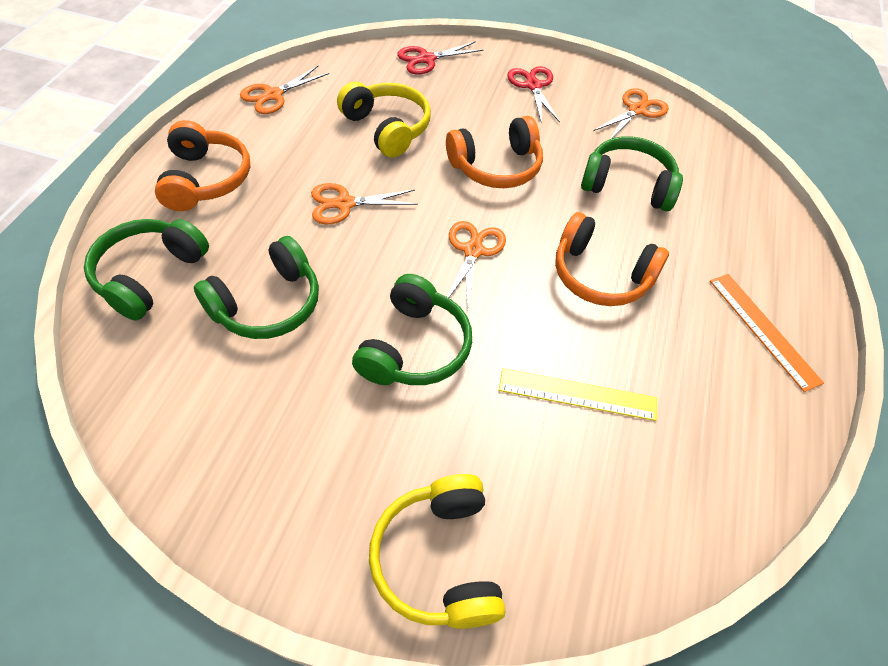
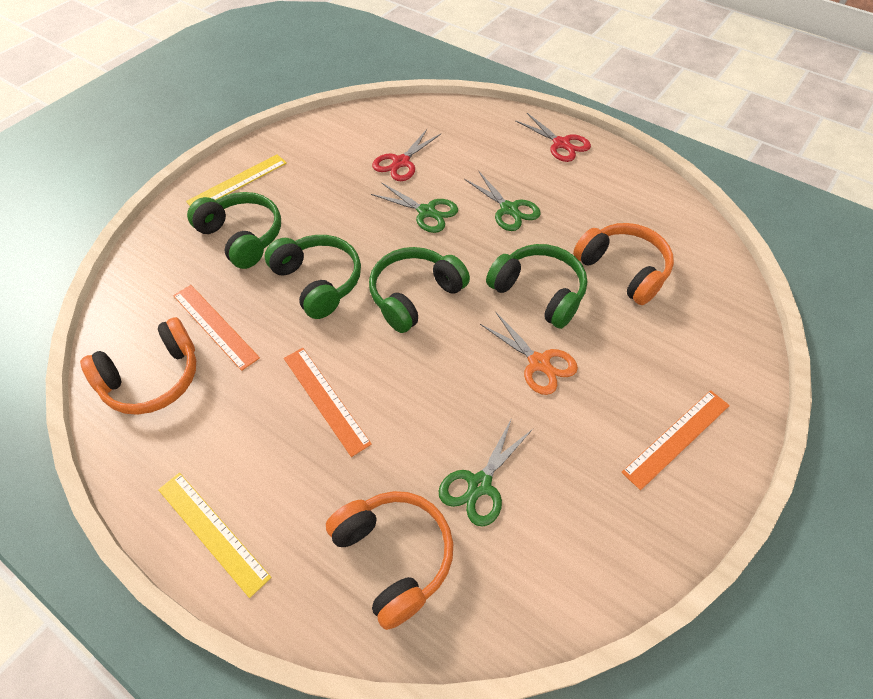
green scissors: none = 0 -> [371,182,458,233] [439,418,533,527] [464,171,541,231] = 3
orange ruler: [710,274,824,392] = 1 -> [173,285,260,371] [284,348,372,457] [621,390,730,490] = 3
orange scissors: [240,66,329,114] [311,183,418,224] [447,221,506,307] [593,88,669,139] = 4 -> [480,312,578,395] = 1
yellow headphones: [337,82,431,158] [369,474,506,629] = 2 -> none = 0
yellow ruler: [499,368,657,421] = 1 -> [158,473,271,598] [186,154,287,205] = 2

